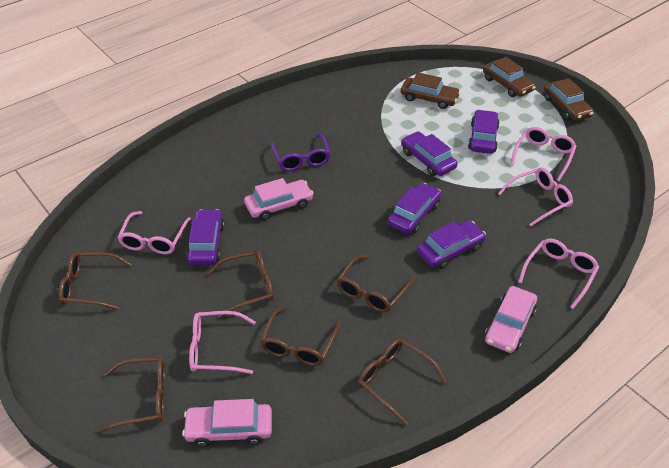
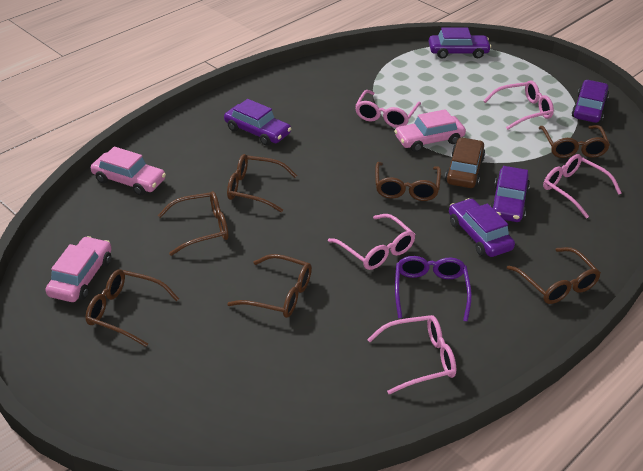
brown car: [401,72,460,109] [483,57,536,97] [544,78,594,121] = 3 -> [445,137,485,188] = 1
brown glasses: [59,252,132,310] [98,357,166,432] [207,251,274,318] [260,307,340,366] [337,255,415,313] [358,338,447,426] = 6 -> [85,269,179,347] [158,191,228,256] [227,154,297,212] [227,254,312,318] [375,162,441,201] [507,247,601,304] [539,125,610,158] = 7

